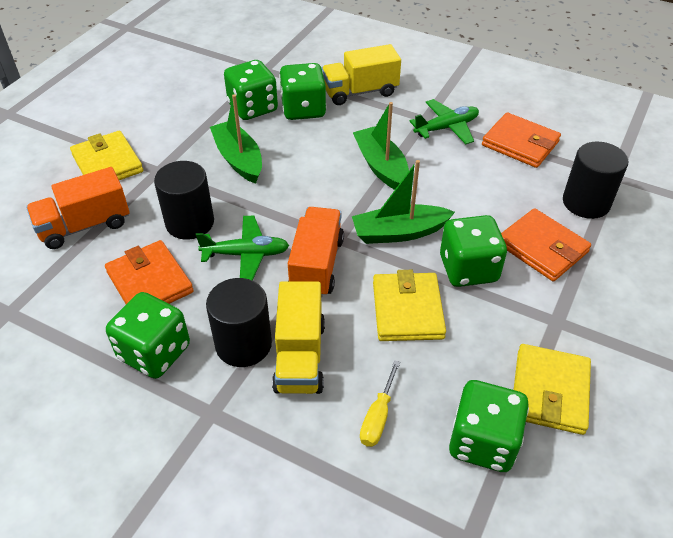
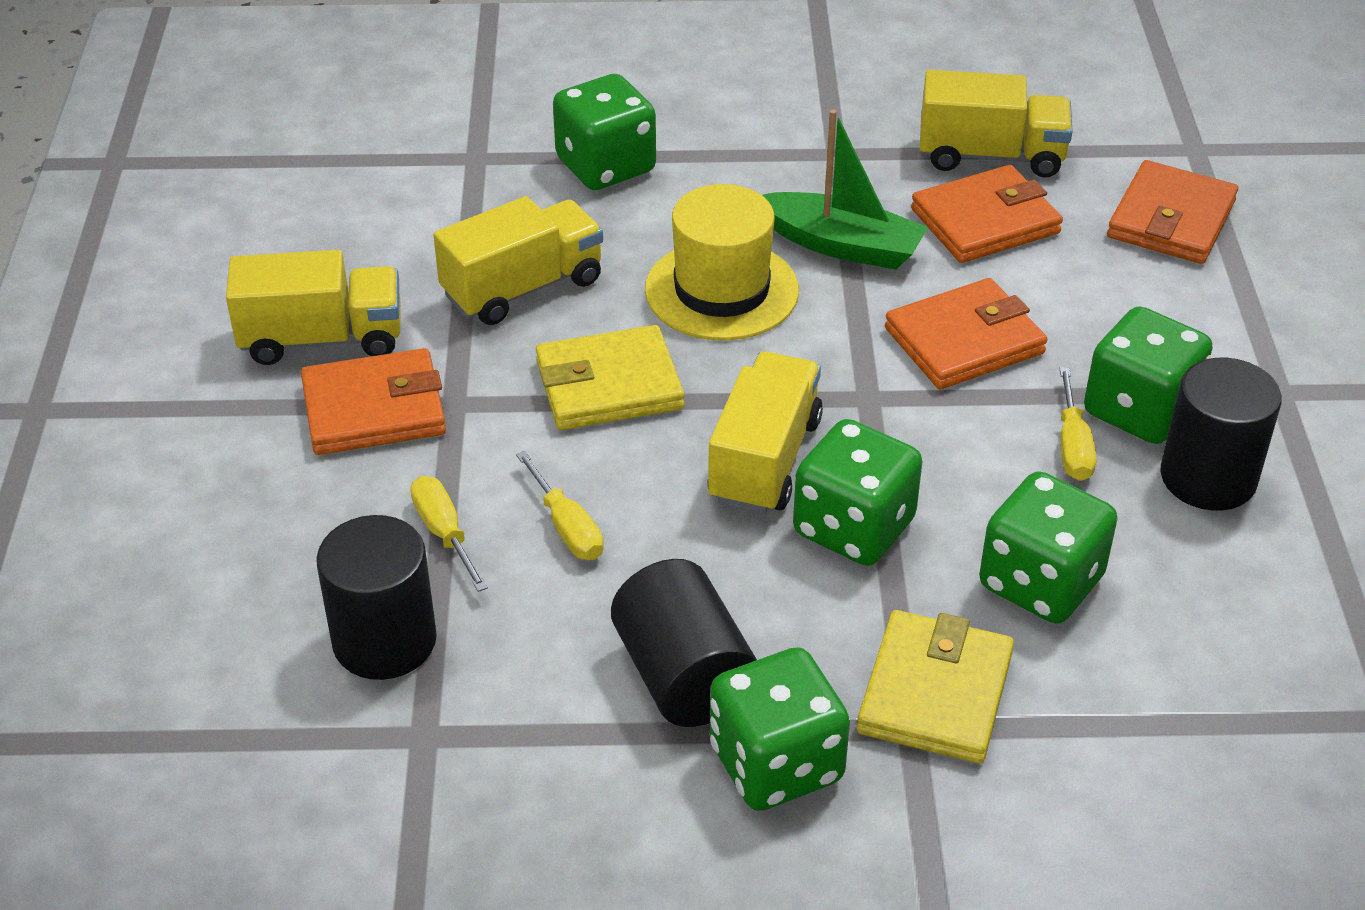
green boat: [210,94,262,184] [352,160,455,244] [353,102,409,190] = 3 -> [762,109,928,270] = 1
green plane: [196,216,289,281] [409,99,479,144] = 2 -> none = 0
orange truck: [26,167,130,249] [288,207,344,297] = 2 -> none = 0
orange wallet: [105,240,194,304] [482,112,561,168] [501,208,591,281] = 3 -> [301,348,446,455] [885,278,1047,389] [911,165,1063,263] [1107,160,1238,264] = 4
yellow hat: none = 0 -> [645,184,799,340] = 1
yellow screwdriver: [360,360,400,447] = 1 -> [410,476,488,592] [516,451,604,560] [1059,367,1096,481] = 3
yellow truck: [272,281,325,394] [321,44,401,105] = 2 -> [226,250,401,365] [433,196,603,325] [707,351,823,514] [920,70,1073,178] = 4
yellow wallet: [70,131,143,180] [373,270,446,341] [514,344,591,435] = 3 -> [536,325,684,430] [857,610,1014,763] = 2

